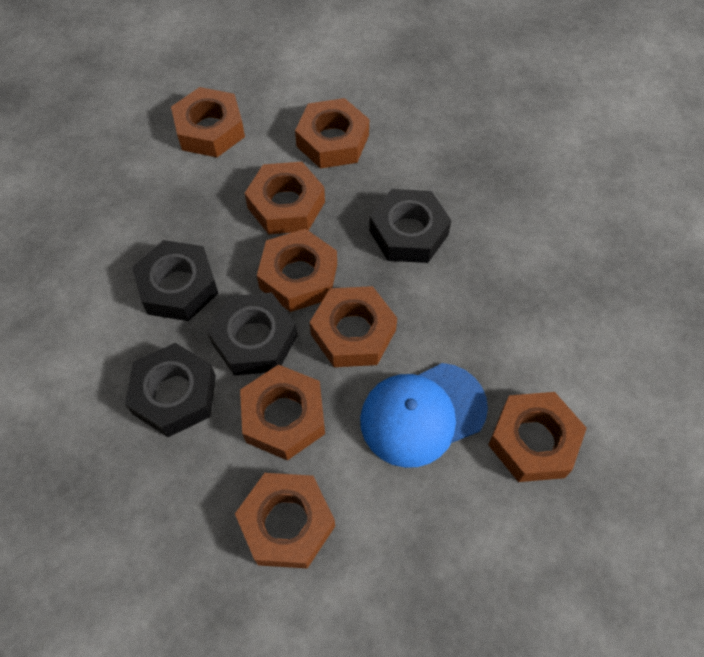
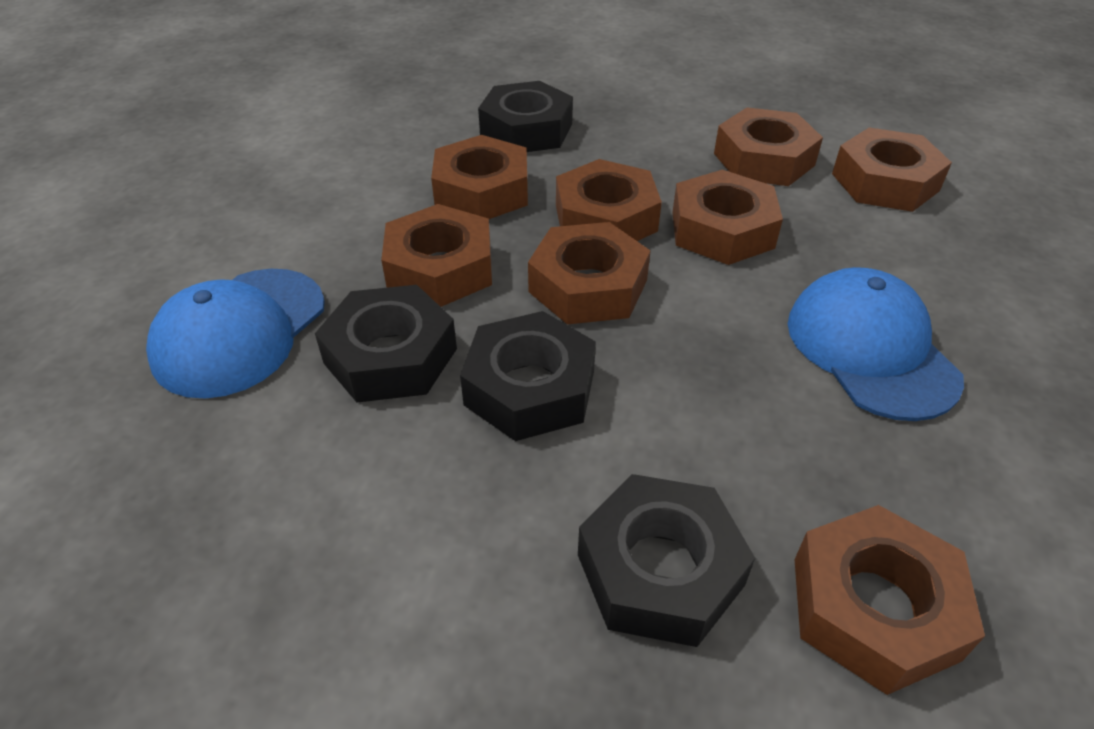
blue cap: [360,363,488,468] = 1 -> [146,269,325,399] [788,267,964,421] = 2

